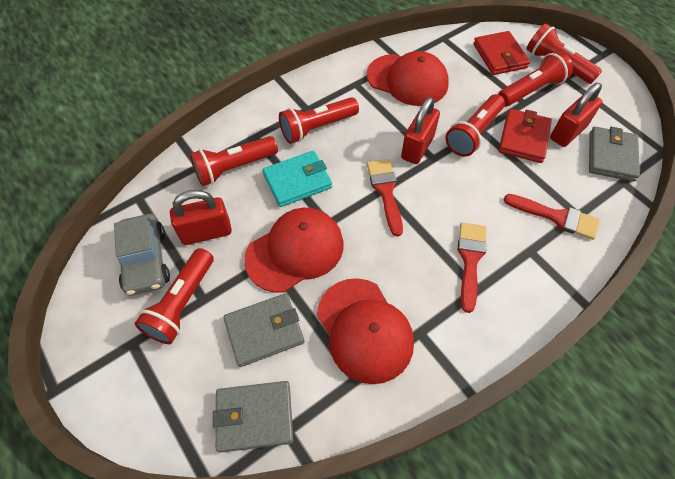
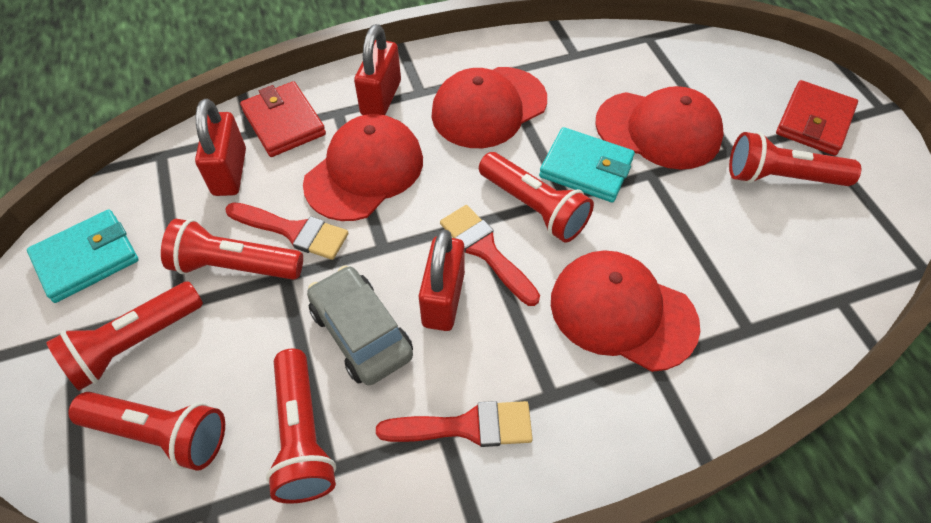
grey wallet: [213,381,293,453] [223,293,305,367] [589,126,640,182] = 3 -> none = 0
red cap: [244,208,344,293] [317,278,414,384] [367,51,449,106] = 3 -> [303,114,423,221] [432,67,547,148] [551,250,700,372] [595,86,724,170] = 4
turquoise wallet: [263,151,332,207] = 1 -> [27,210,138,303] [539,127,635,202] = 2

